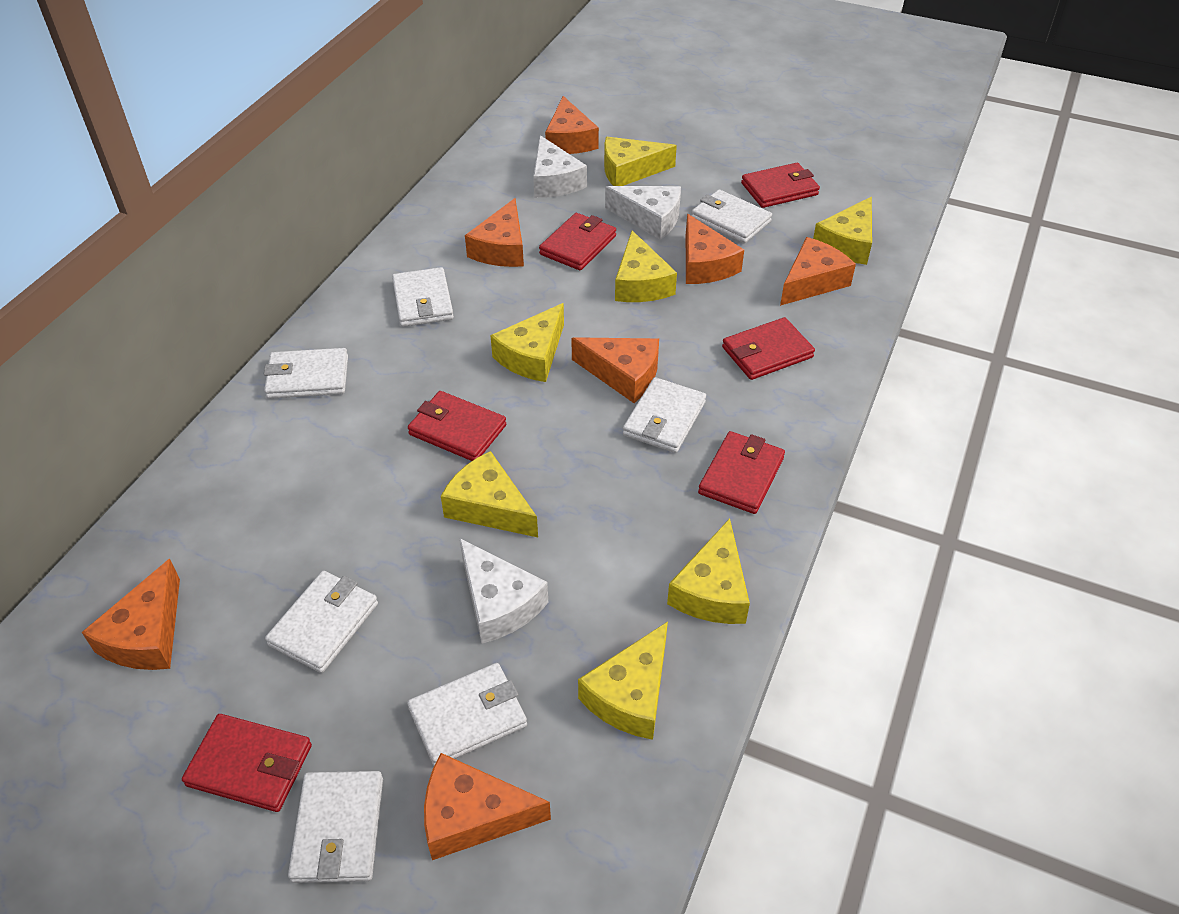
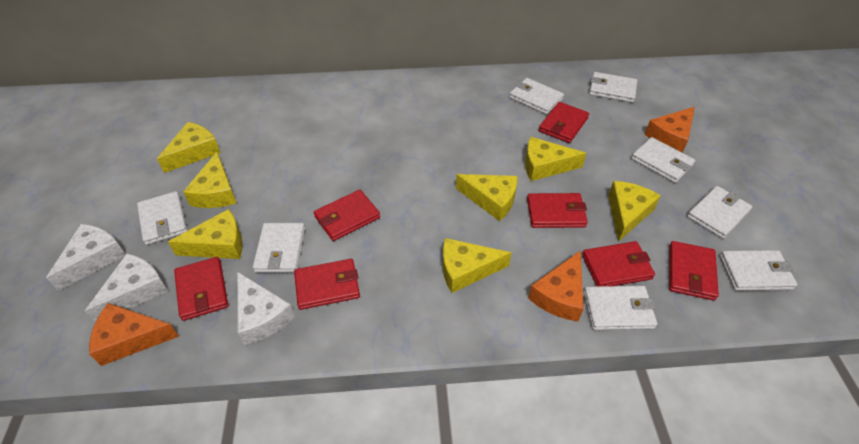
orange cheese: [82,559,180,670] [424,753,551,860] [465,198,524,267] [545,96,599,154] [571,337,659,403] [686,214,744,284] [780,237,856,306] = 7 -> [89,303,179,366] [528,250,584,321] [645,107,695,153] = 3
red wallet: [182,714,312,812] [408,391,506,461] [539,213,616,270] [698,431,785,514] [722,317,815,380] [741,163,820,208] = 6 -> [174,257,228,321] [294,259,360,310] [314,190,380,241] [527,193,588,228] [539,102,589,143] [582,241,655,286] [669,241,719,301] = 7
white wallet: [264,348,348,399] [265,571,378,673] [288,771,383,883] [392,267,454,327] [407,663,527,766] [623,377,706,453] [691,189,772,243] = 7 -> [137,191,188,245] [253,223,305,273] [509,78,564,115] [584,286,657,330] [589,72,637,103] [631,137,695,183] [687,186,753,239] [720,250,797,291] = 8

